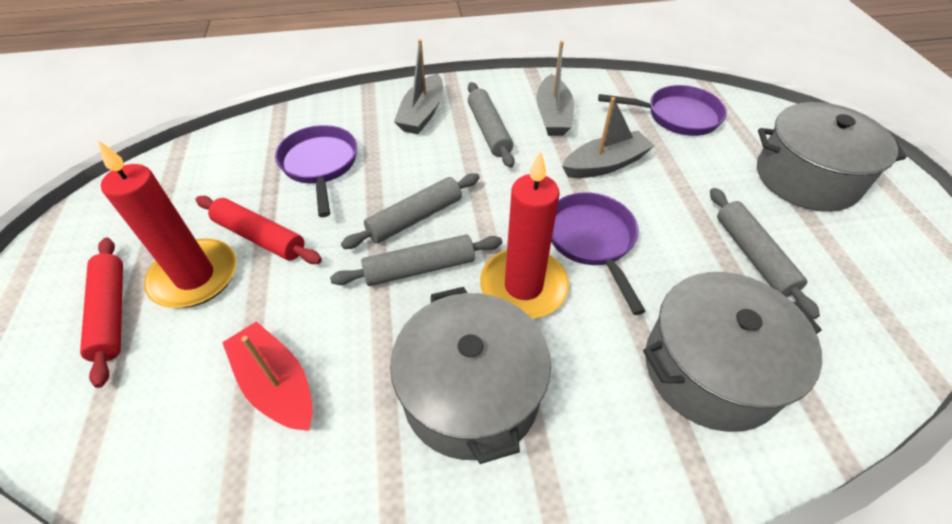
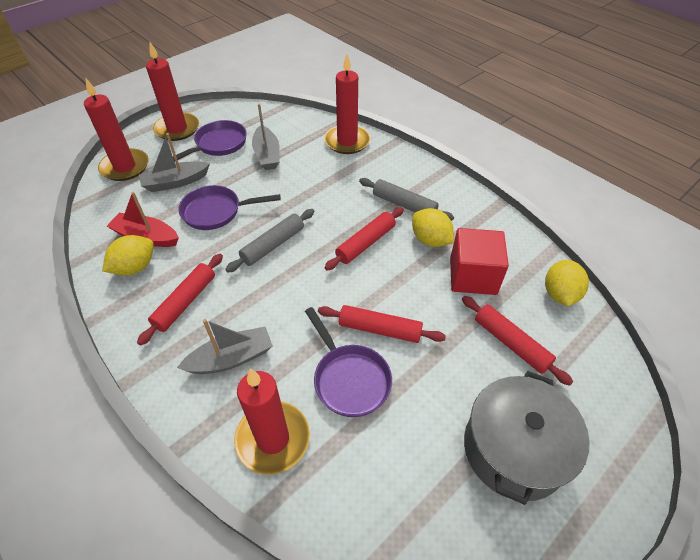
grey pot: [390,287,551,464] [643,272,822,432] [757,102,906,212] = 3 -> [464,371,590,505] = 1
grey rolling pin: [330,234,502,286] [341,173,480,249] [468,82,515,168] [710,188,820,319] = 4 -> [225,209,315,273] [359,178,454,221] = 2
red candle: [98,140,237,308] [480,150,569,319] = 2 -> [84,77,149,181] [146,42,199,141] [234,368,310,475] [324,54,370,154] = 4
red cube: none = 0 -> [450,228,509,295] = 1
red rolling pin: [80,238,123,388] [196,196,322,264] = 2 -> [137,254,223,346] [318,305,446,343] [325,207,404,270] [462,296,573,386] = 4
yellow lemon: none = 0 -> [102,235,154,276] [412,208,454,247] [545,260,589,306] = 3

